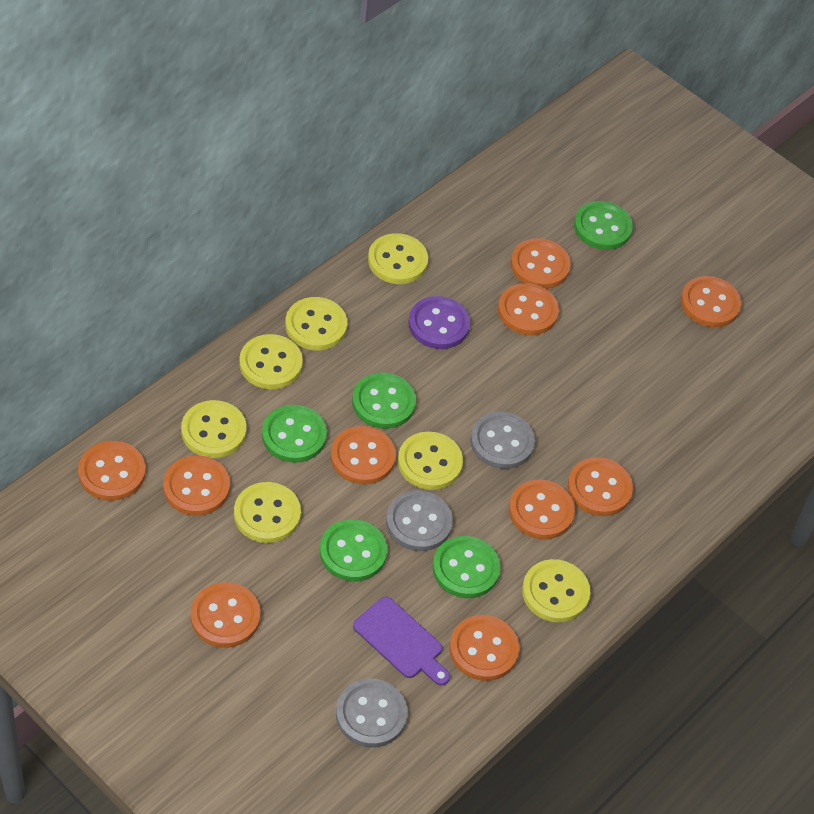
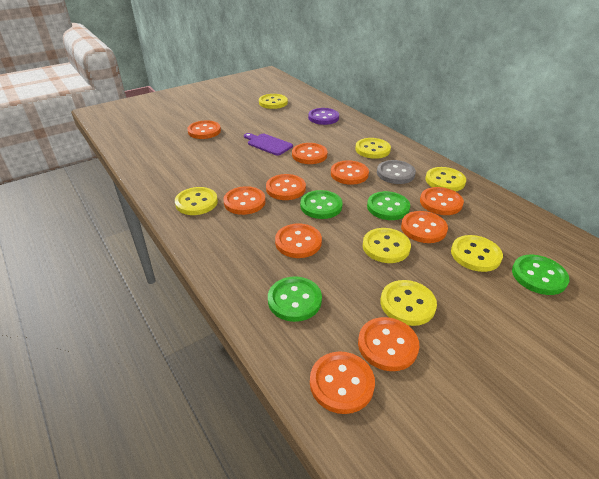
green button: [262,405,327,463] [320,519,387,582] [352,373,416,429] [432,536,500,598] [574,201,633,250] = 5 -> [268,276,322,322] [300,190,342,219] [367,191,410,220] [512,255,569,295] = 4
grey button: [336,679,408,747] [386,490,453,551] [470,412,535,469] = 3 -> [377,160,416,184] = 1

